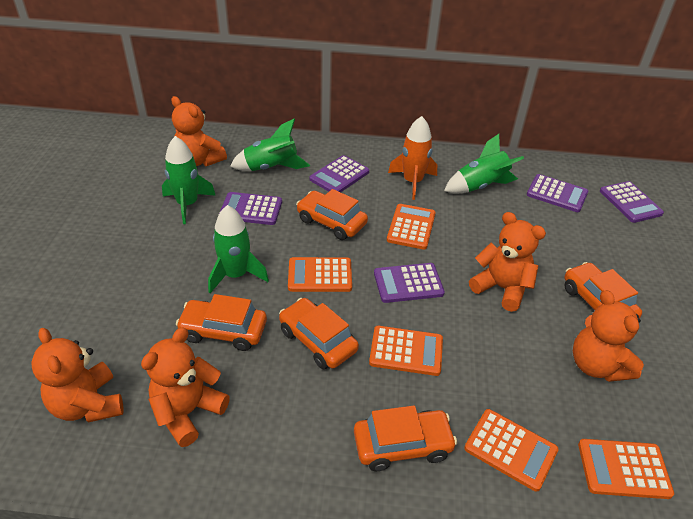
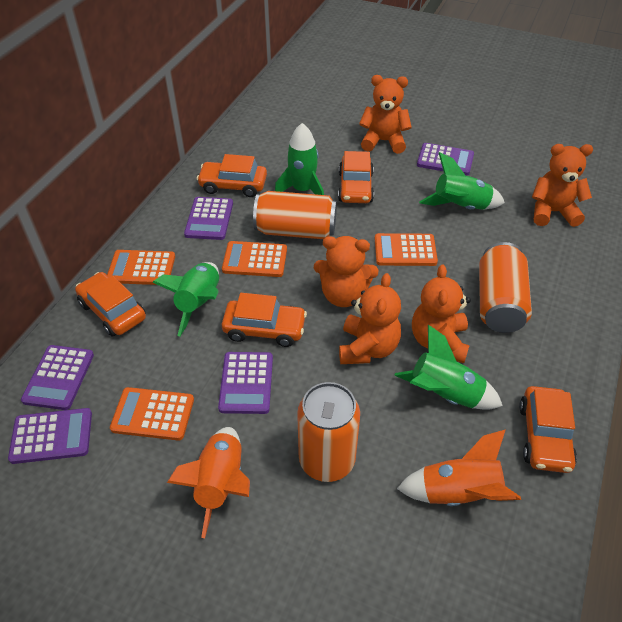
orange calculator: [288,257,352,292] [369,326,443,376] [387,204,436,250] [464,409,559,492] [578,439,674,499] = 5 -> [107,250,175,285] [110,387,194,441] [222,241,287,277] [375,233,438,266] = 4
orange can: none = 0 -> [253,191,337,239] [297,382,360,482] [479,242,532,333] = 3
orange rocket: [388,116,437,200] = 1 -> [167,427,250,538] [397,430,521,506] = 2

